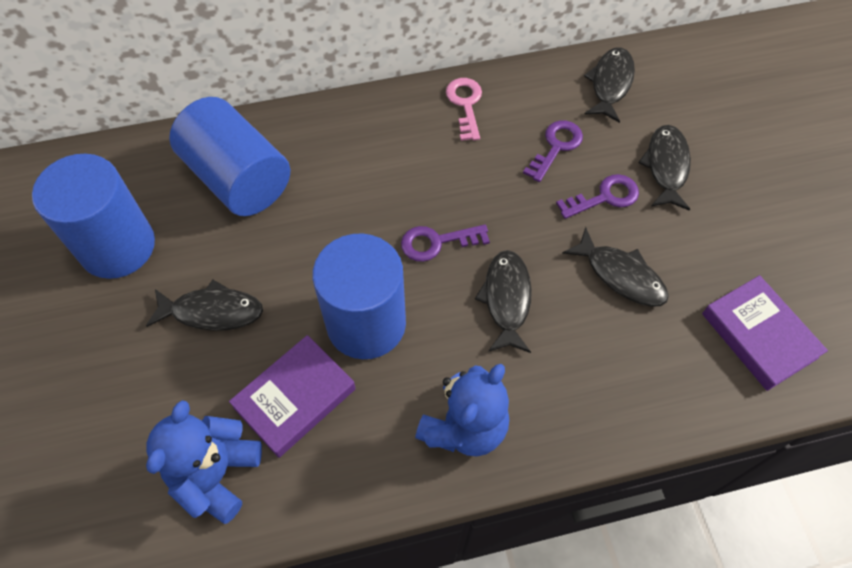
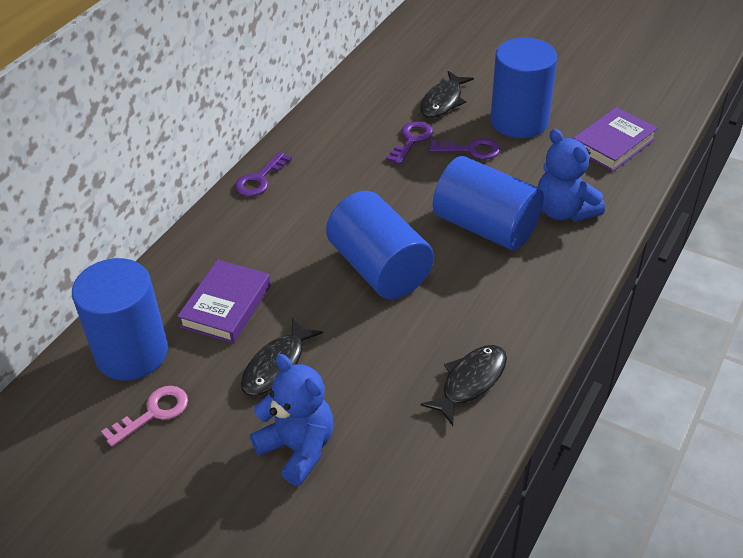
black fish: [146,280,263,331] [475,250,532,353] [562,227,669,307] [584,47,635,123] [638,125,691,211] = 5 -> [241,318,323,396] [420,71,474,118] [421,345,507,426] = 3
blue cylinder: [32,154,155,279] [169,97,290,216] [312,233,406,359] = 3 -> [72,258,168,380] [326,191,434,299] [433,156,544,250] [491,37,557,138] = 4

